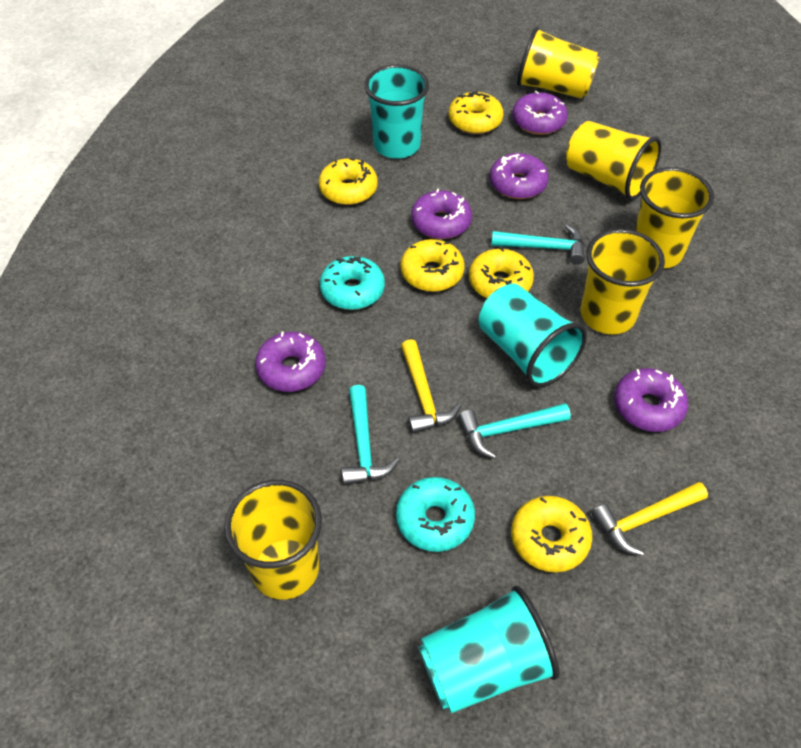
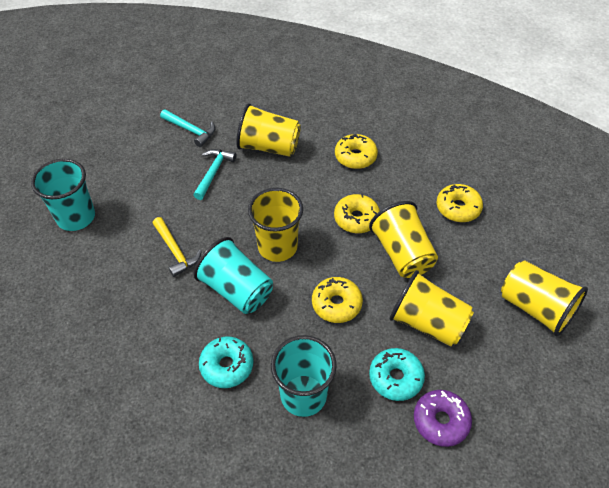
purple donut: [255,331,326,392] [411,189,472,239] [490,153,549,199] [512,91,568,135] [614,368,688,432] = 5 -> [414,390,472,447] = 1
turquoise hammer: [342,385,399,485] [458,403,571,459] [491,224,585,265] = 3 -> [160,109,215,147] [193,149,237,200] = 2
yellow donut: [319,158,378,205] [400,239,465,292] [449,91,503,134] [469,247,534,298] [511,496,592,572] = 5 -> [312,277,363,323] [334,194,380,233] [335,134,378,169] [436,184,483,222] = 4
yellow hammer: [401,339,461,433] [591,482,708,556] = 2 -> [153,217,202,277] = 1

